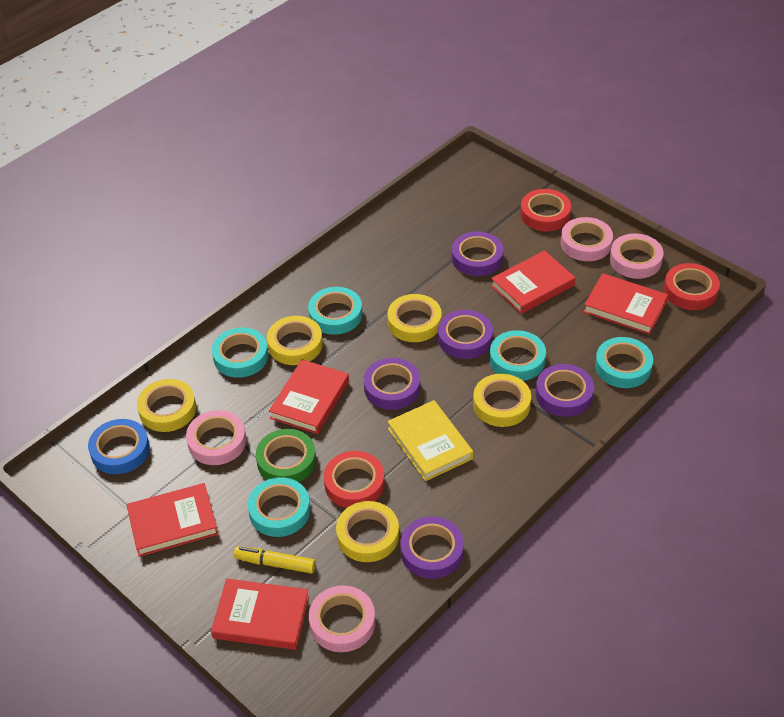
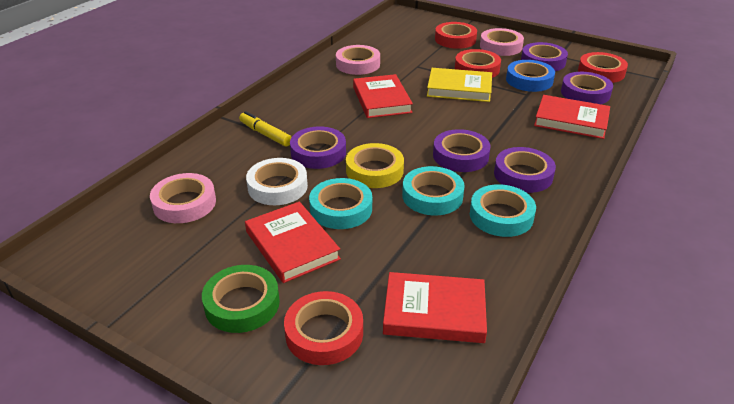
pink tape: [186,410,246,465] [309,585,375,652] [561,217,613,261] [610,233,664,279] = 4 -> [150,173,216,223] [336,45,380,75] [480,28,524,56] = 3
red book: [127,483,218,557] [211,579,309,650] [269,359,349,434] [491,250,576,314] [584,273,668,335] = 5 -> [245,202,341,283] [353,74,413,118] [383,272,487,343] [534,95,610,139] = 4
red tape: [324,451,385,508] [520,189,571,231] [664,263,720,310] = 3 -> [284,291,363,365] [435,22,477,49] [455,49,501,78] [578,52,628,83] = 4
turquoise tape: [212,328,268,378] [248,477,310,537] [308,287,362,335] [490,330,546,381] [595,337,653,388] = 5 -> [309,178,372,229] [402,166,465,215] [470,184,536,237] = 3
white tape: none = 0 -> [246,158,308,205] = 1
yellow tape: [137,379,196,432] [267,316,323,365] [336,501,399,562] [387,294,442,342] [473,374,531,427] = 5 -> [346,143,404,188] = 1

